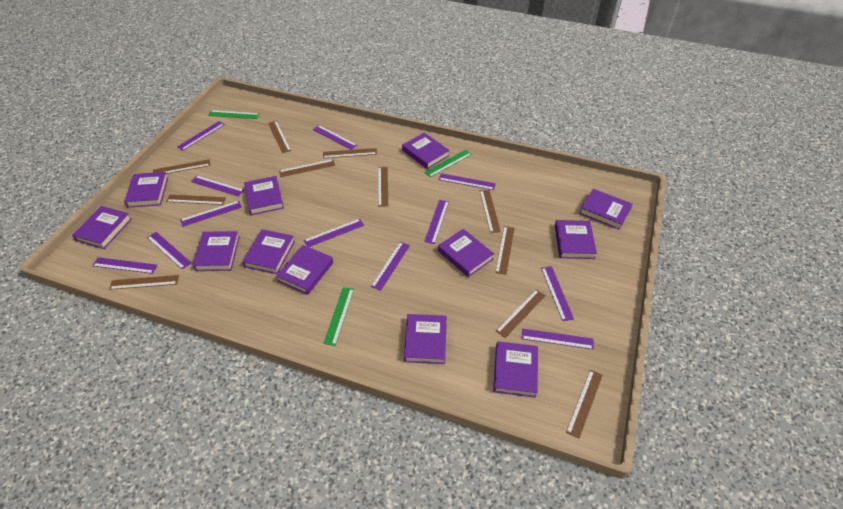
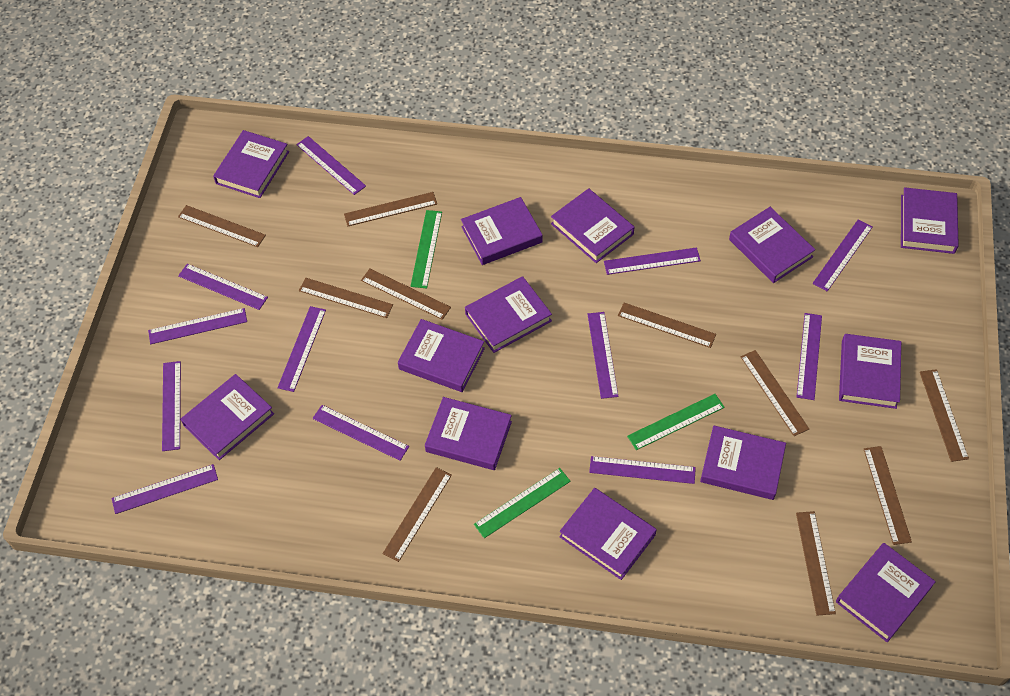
brown ruler: [109,275,179,290] [153,159,210,174] [166,195,226,205] [268,121,291,153] [279,159,335,177] [323,148,377,158] [378,167,388,207] [480,190,501,233] [495,226,515,275] [496,289,546,338] [566,370,603,439] = 11 -> [178,205,266,247] [299,278,393,318] [344,192,437,226] [361,269,451,320] [383,467,452,562] [618,303,716,348] [741,350,809,436] [796,511,836,616] [864,446,912,545] [920,369,969,462] = 10
purple book: [72,206,132,249] [124,172,168,208] [193,231,240,271] [242,229,295,274] [244,176,284,215] [276,245,333,295] [402,133,450,169] [404,314,447,364] [438,229,494,277] [493,341,538,398] [555,220,597,259] [579,189,633,230] = 12 -> [180,374,274,460] [213,130,289,198] [398,319,485,392] [425,397,512,470] [461,197,543,265] [465,276,552,353] [551,188,634,263] [559,488,657,580] [700,426,786,500] [729,207,815,283] [836,543,936,642] [839,334,901,409] [901,187,959,254] = 13

